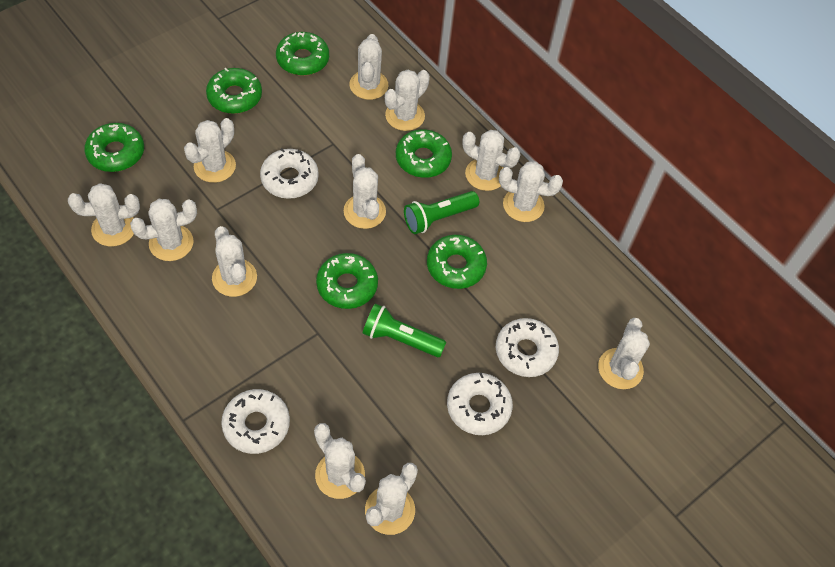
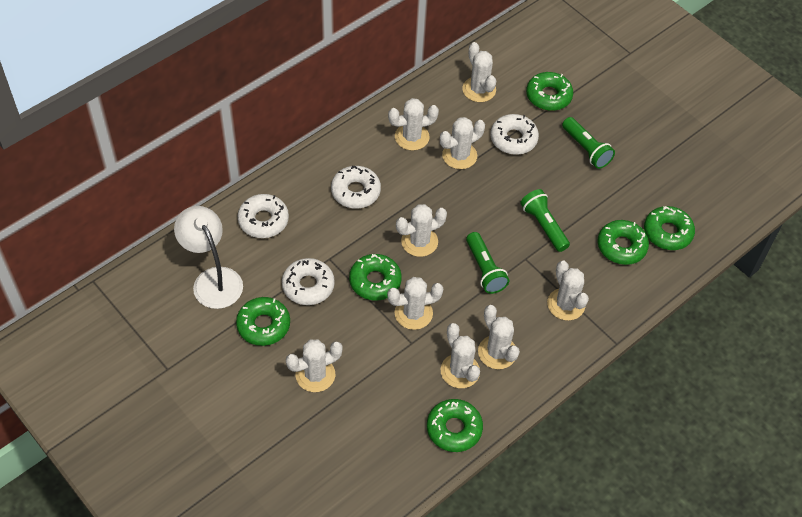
green flashlight: [363,304,446,357] [404,191,479,234] = 2 -> [466,232,509,294] [520,189,570,252] [562,117,615,169] = 3
white cactus: [68,183,140,246] [130,199,197,261] [184,118,236,183] [212,226,257,297] [314,423,366,499] [344,154,386,229] [349,34,388,100] [365,463,418,535] [385,70,430,131] [462,130,521,191] [499,161,563,222] [598,318,650,389] = 12 -> [286,339,343,392] [387,277,443,330] [388,98,439,151] [396,204,447,257] [440,117,485,169] [441,323,480,388] [462,42,496,102] [478,305,520,369] [547,260,589,321] = 9
white lamp: none = 0 -> [174,206,243,309] = 1

